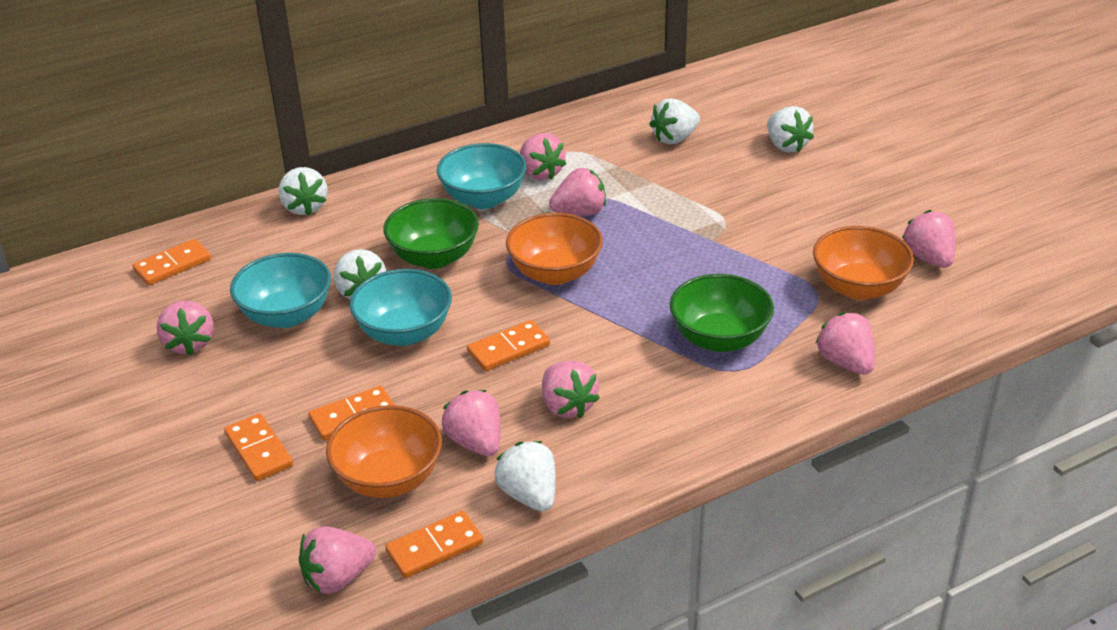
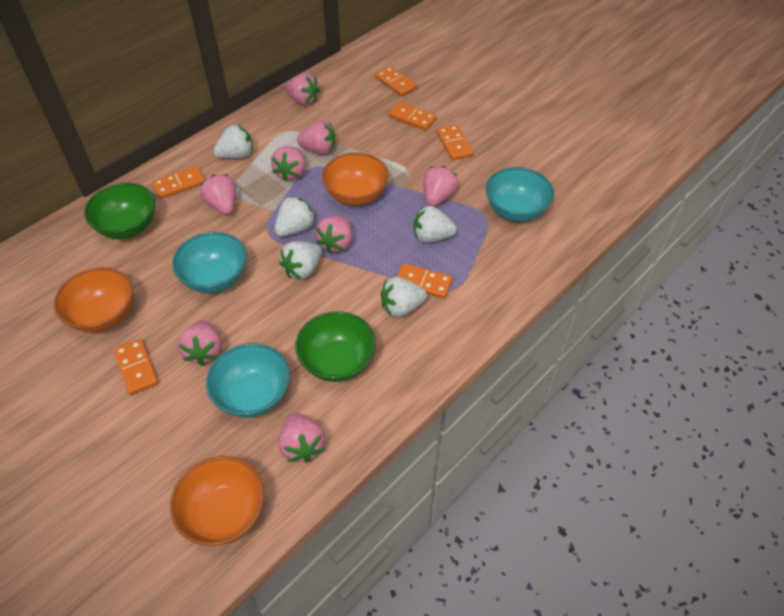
orange domino: [133,239,211,285] [224,413,293,481] [308,386,395,440] [385,511,483,578] [467,320,550,371] = 5 -> [114,339,158,395] [152,166,205,199] [375,66,417,96] [389,102,437,131] [397,263,453,299] [436,125,473,160] = 6

